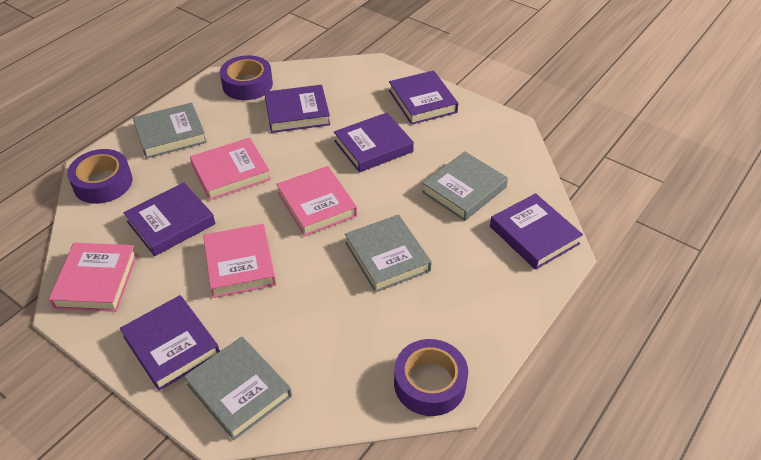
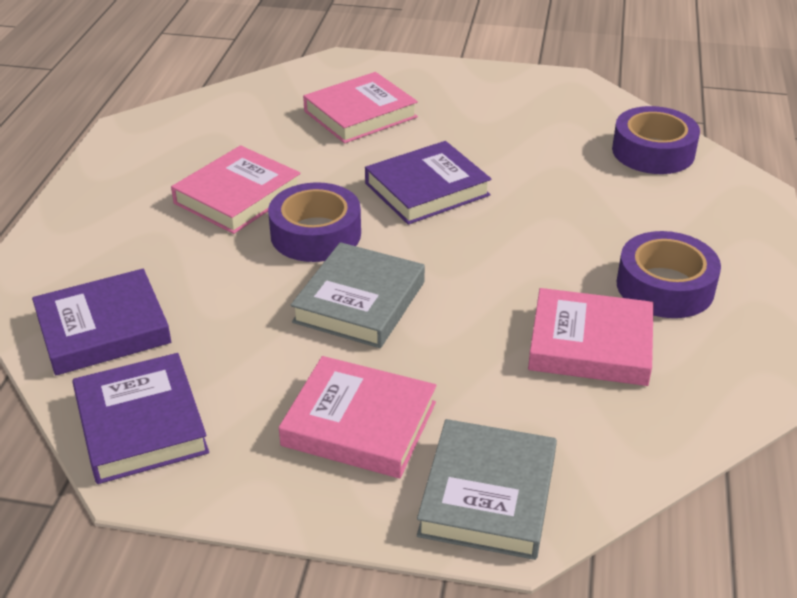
grey book: [133,102,207,159] [184,337,292,440] [345,214,432,293] [422,151,508,221] = 4 -> [291,242,425,348] [417,419,557,560] = 2
purple book: [120,295,220,391] [124,183,216,256] [264,85,330,133] [334,112,414,172] [389,70,458,125] [490,193,583,270] = 6 -> [32,269,171,376] [72,353,209,484] [365,141,491,225] = 3

